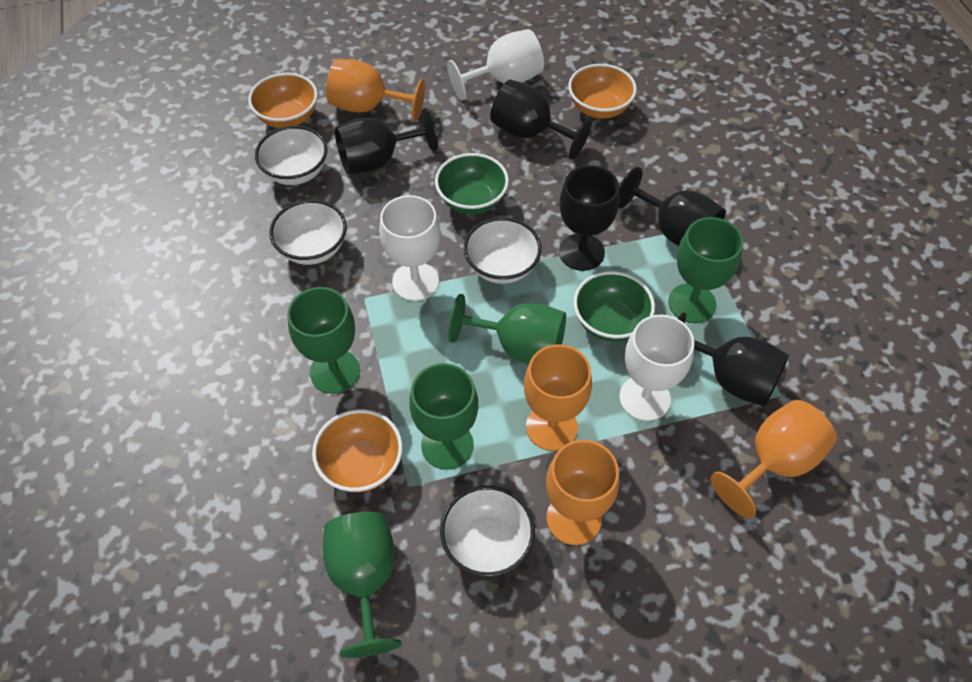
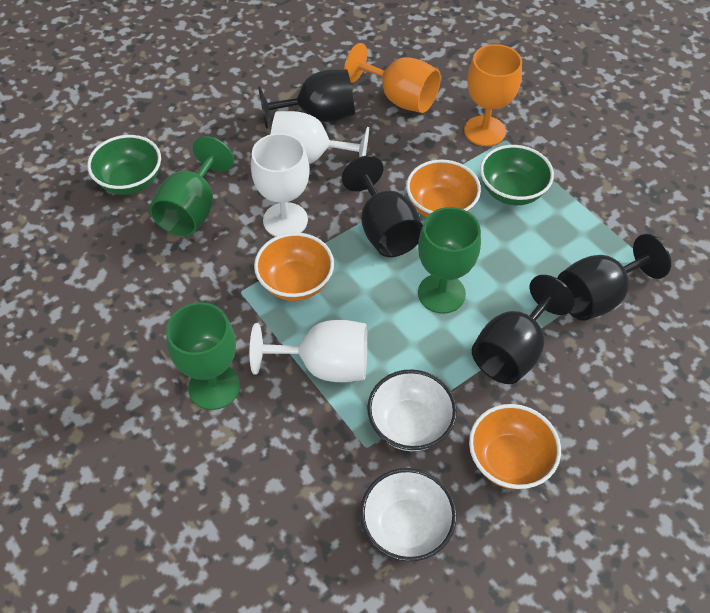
black goblet: [335,108,438,174] [490,80,592,159] [559,165,619,271] [618,167,726,246] [678,312,789,407] = 5 -> [258,69,355,129] [342,155,423,257] [472,275,575,384] [557,234,671,321] = 4
green goblet: [287,287,360,394] [323,512,402,658] [409,363,478,470] [448,294,566,364] [668,217,743,323] = 5 -> [150,136,234,236] [166,302,240,410] [418,207,481,314] = 3
orange goblet: [326,59,425,122] [524,344,592,451] [546,440,619,545] [711,400,837,518] = 4 -> [344,43,441,113] [464,44,522,146] = 2
white bowl: [255,126,327,185] [269,200,347,265] [440,485,535,577] [464,217,542,284] = 4 -> [360,468,457,562] [367,370,457,451] = 2

